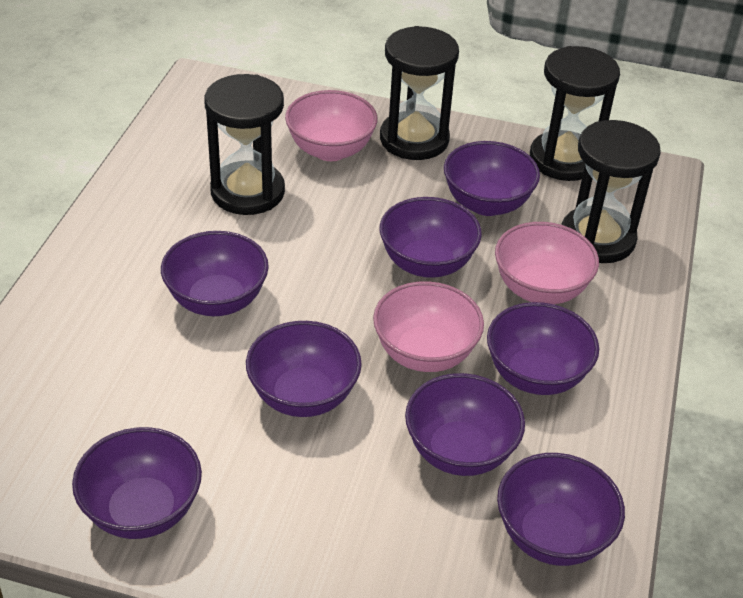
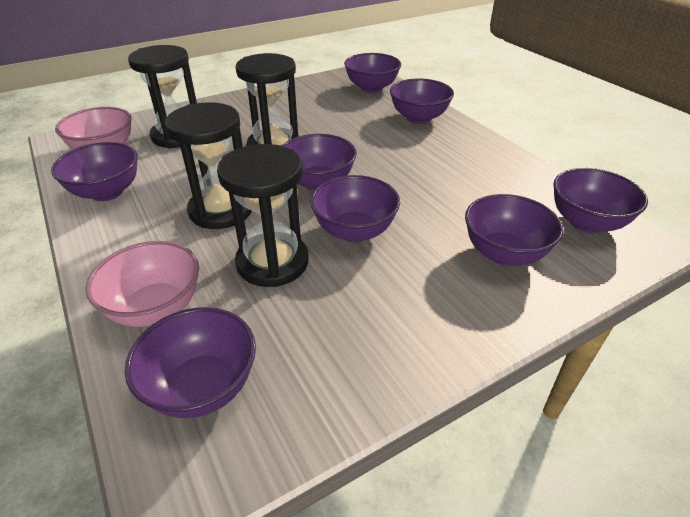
pink bowl: [285,90,378,161] [373,281,484,372] [495,222,599,304] = 3 -> [55,107,132,149] [86,241,199,327] = 2

